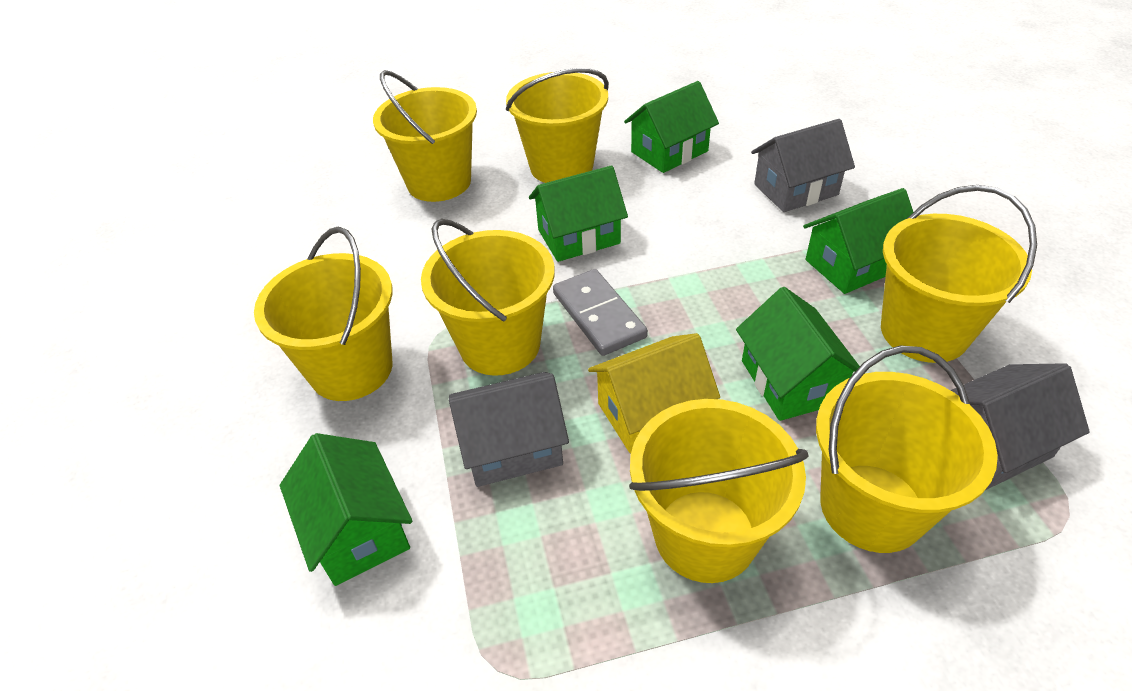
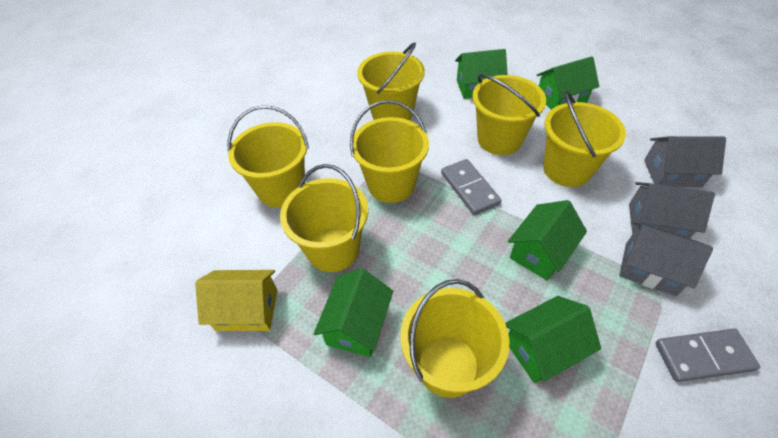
grey domino: [553,269,648,356] = 1 -> [441,159,501,215] [656,329,760,382] = 2

